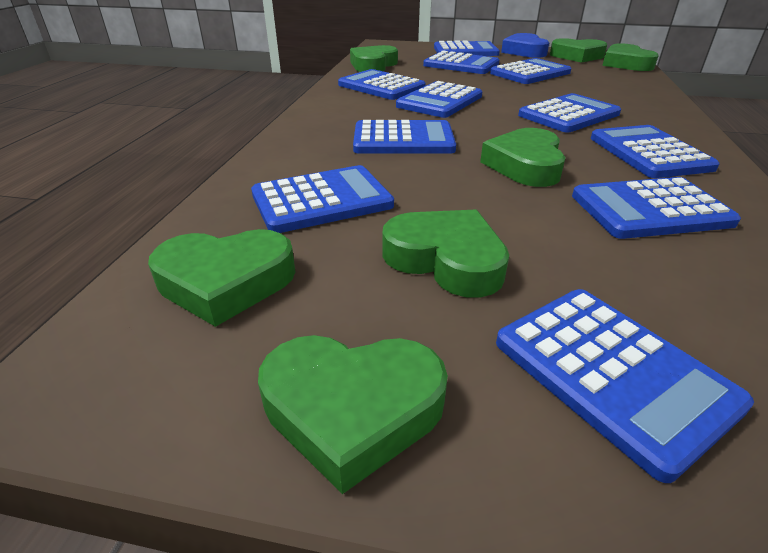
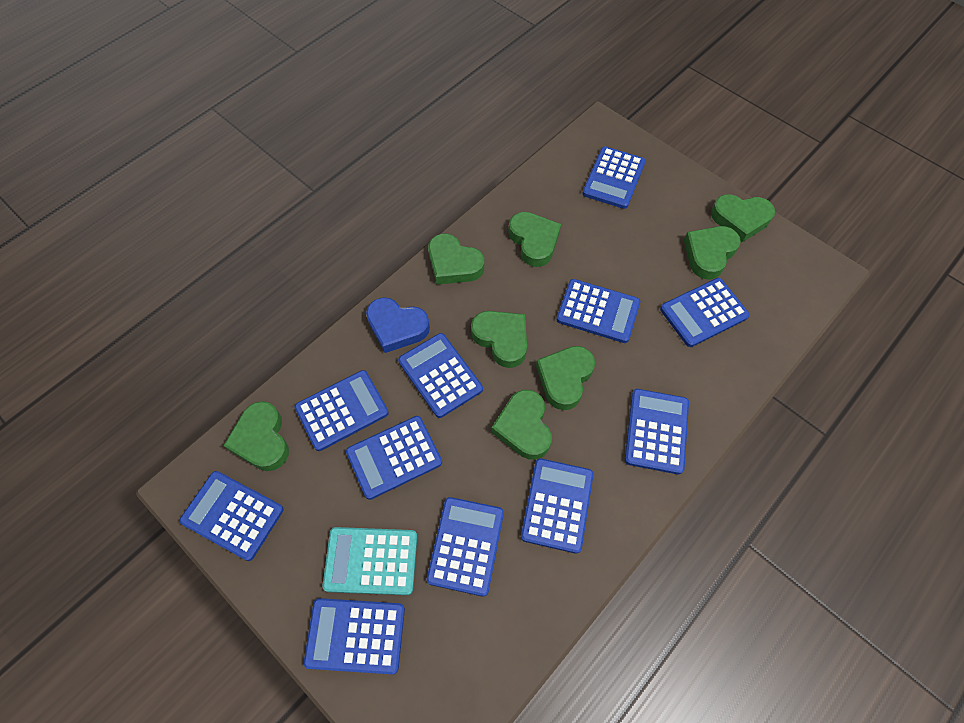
green heart: [148,229,296,327] [258,335,448,494] [350,45,398,72] [382,210,509,298] [480,128,566,187] [550,38,607,63] [602,43,659,71] = 7 -> [223,401,289,471] [428,234,484,285] [471,311,527,368] [491,390,552,460] [508,212,561,267] [536,346,595,410] [684,226,741,279] [711,194,775,242] = 8
turquoise calculator: none = 0 -> [322,527,417,595] = 1

